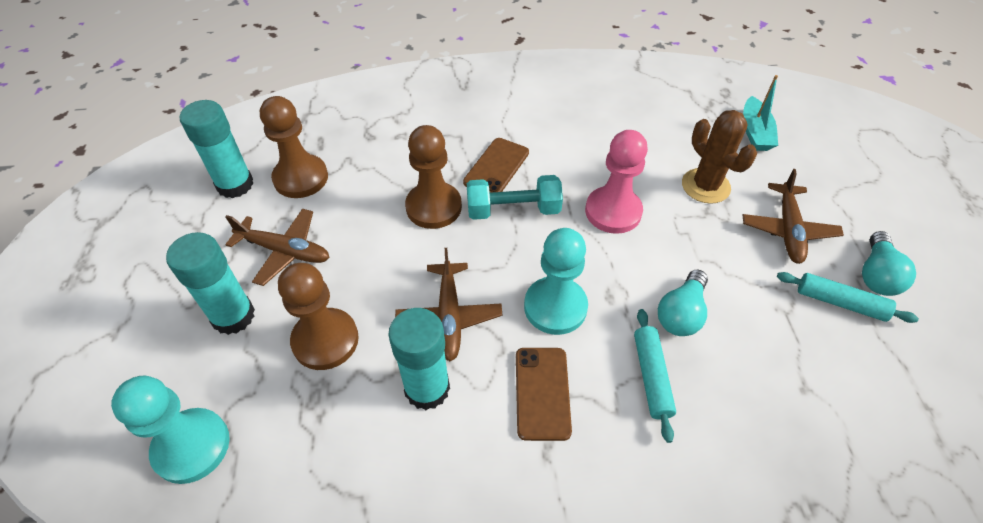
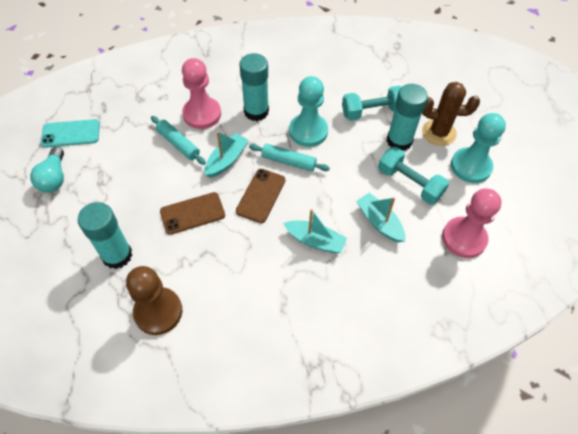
brown pawn: [260,96,328,198] [278,263,359,370] [405,125,462,229] = 3 -> [126,266,182,335] = 1
brown plane: [225,209,330,286] [395,248,502,362] [743,169,844,264] = 3 -> none = 0
pink pawn: [585,130,648,234] = 1 -> [182,58,221,129] [442,188,502,258] = 2
turquoise boat: [743,75,778,151] = 1 -> [205,131,249,178] [283,209,347,253] [356,193,406,243] = 3
turquoise dumbbell: [467,175,563,220] = 1 -> [342,85,402,121] [378,147,449,204] = 2
turquoise light bulb: [658,270,708,336] [862,231,916,296] = 2 -> [30,147,64,193] = 1
turquoise phone: none = 0 -> [41,119,100,148] = 1

